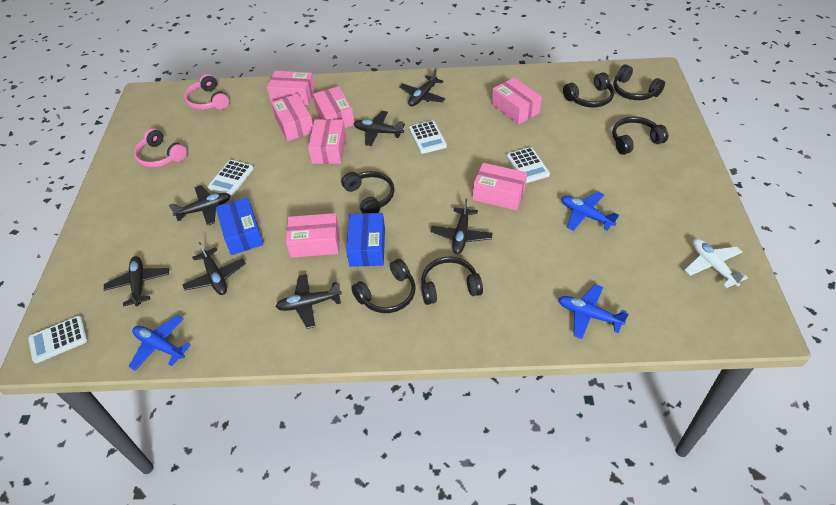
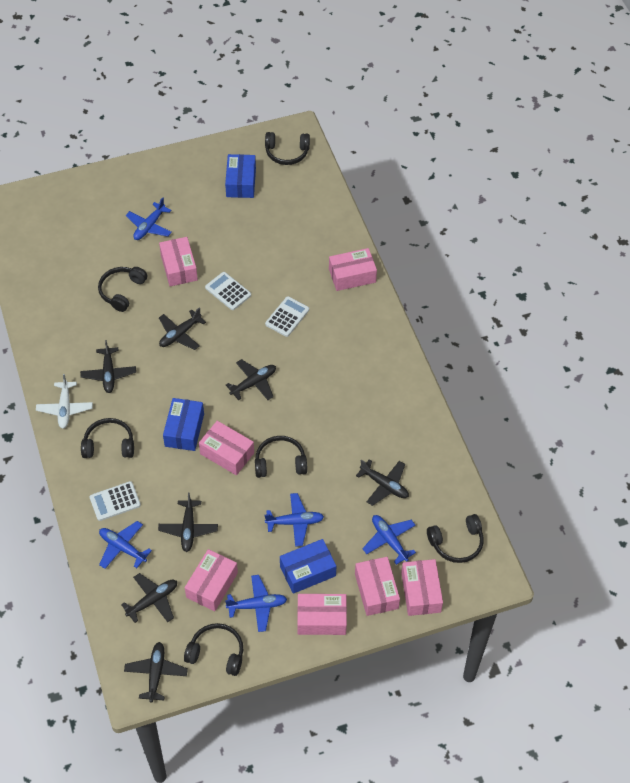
blue box: [216,197,264,255] [346,213,385,267] = 2 -> [163,398,204,451] [225,154,256,198] [280,539,336,594] = 3
blue plane: [128,315,191,371] [558,284,629,339] [561,192,619,231] = 3 -> [99,521,152,569] [126,197,172,240] [225,575,287,632] [265,493,324,547] [362,515,416,565] = 5
pink headphones: [134,128,187,168] [184,74,229,110] = 2 -> none = 0
white calculator: [28,316,88,363] [208,160,254,196] [409,121,447,154] [506,147,550,183] = 4 -> [90,481,141,521] [205,272,251,310] [265,296,309,337] = 3

